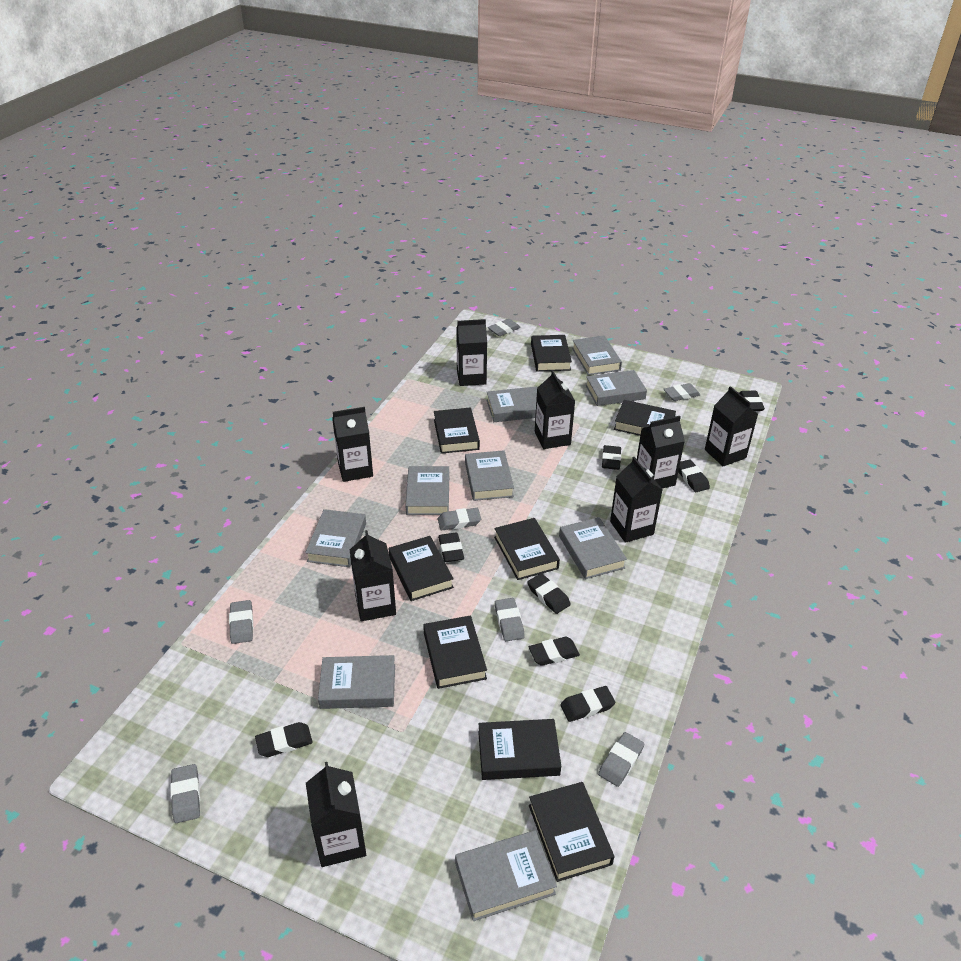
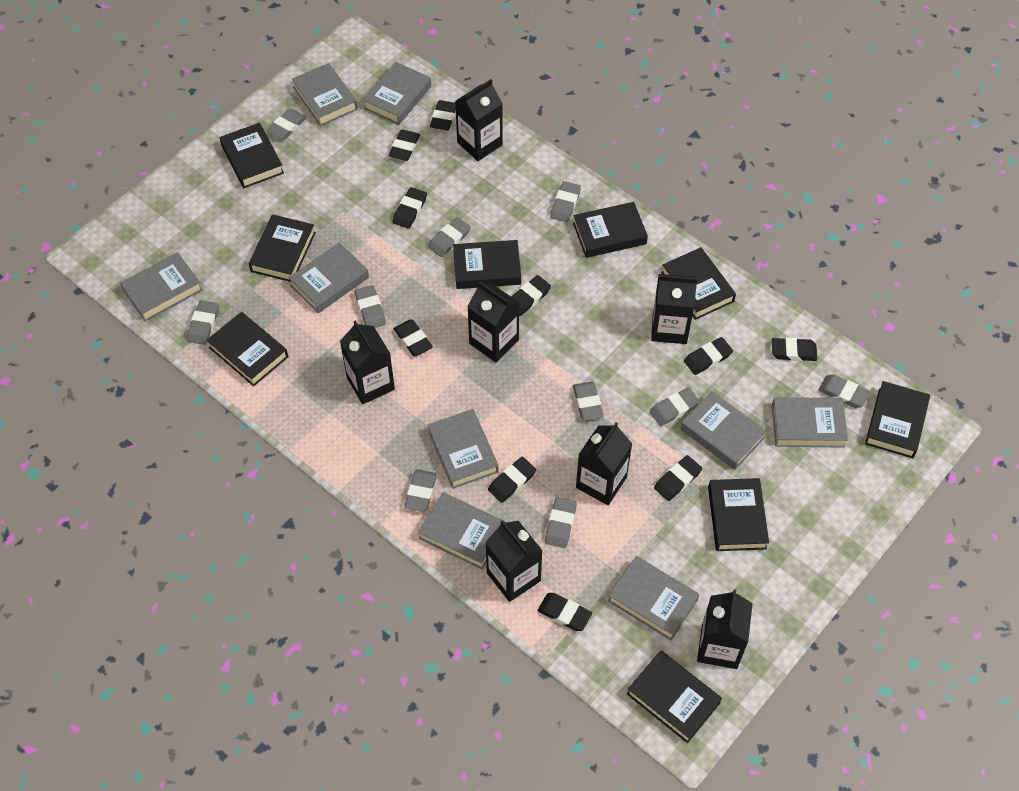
black book: [389,536,454,601] [423,615,487,689] [434,408,480,454] [478,719,561,780] [494,518,560,580] [529,782,614,882] [531,335,572,372] [614,400,676,436] = 8 -> [206,312,288,386] [220,123,284,188] [249,214,316,282] [453,240,521,289] [573,202,648,258] [627,650,722,743] [661,247,736,320] [708,478,769,551] [865,381,930,458] = 9
black carton: [306,762,366,867] [332,407,373,482] [350,530,396,621] [456,319,487,386] [535,371,575,449] [610,457,663,543] [637,416,685,489] [705,386,758,466] = 8 -> [340,320,395,404] [455,79,503,161] [467,281,519,363] [485,520,543,602] [576,422,632,505] [651,274,697,344] [697,589,753,669] = 7
black eraser: [255,722,313,757] [438,533,464,562] [527,573,571,614] [529,637,580,666] [560,686,616,722] [602,445,621,470] [678,459,710,492] [739,391,765,411] = 8 -> [388,129,420,161] [393,187,427,229] [394,319,433,356] [430,100,456,130] [488,457,536,503] [511,275,551,316] [538,593,592,631] [654,455,702,501] [684,337,733,375] [772,338,817,361] = 10
grey eraser: [170,764,200,823] [229,600,253,644] [438,508,481,530] [488,319,521,336] [495,598,525,641] [598,732,644,787] [664,383,700,401] = 7 -> [187,300,219,345] [267,109,307,140] [355,285,386,328] [404,469,437,512] [428,217,471,257] [545,497,577,548] [550,181,581,222] [573,382,604,421] [650,387,700,426] [818,374,870,408] = 10

